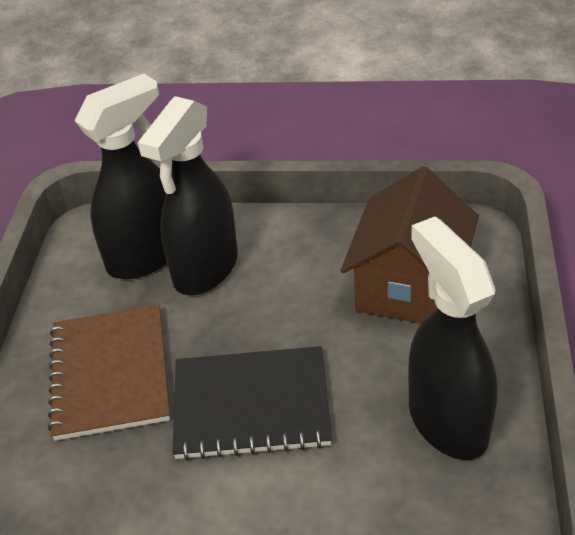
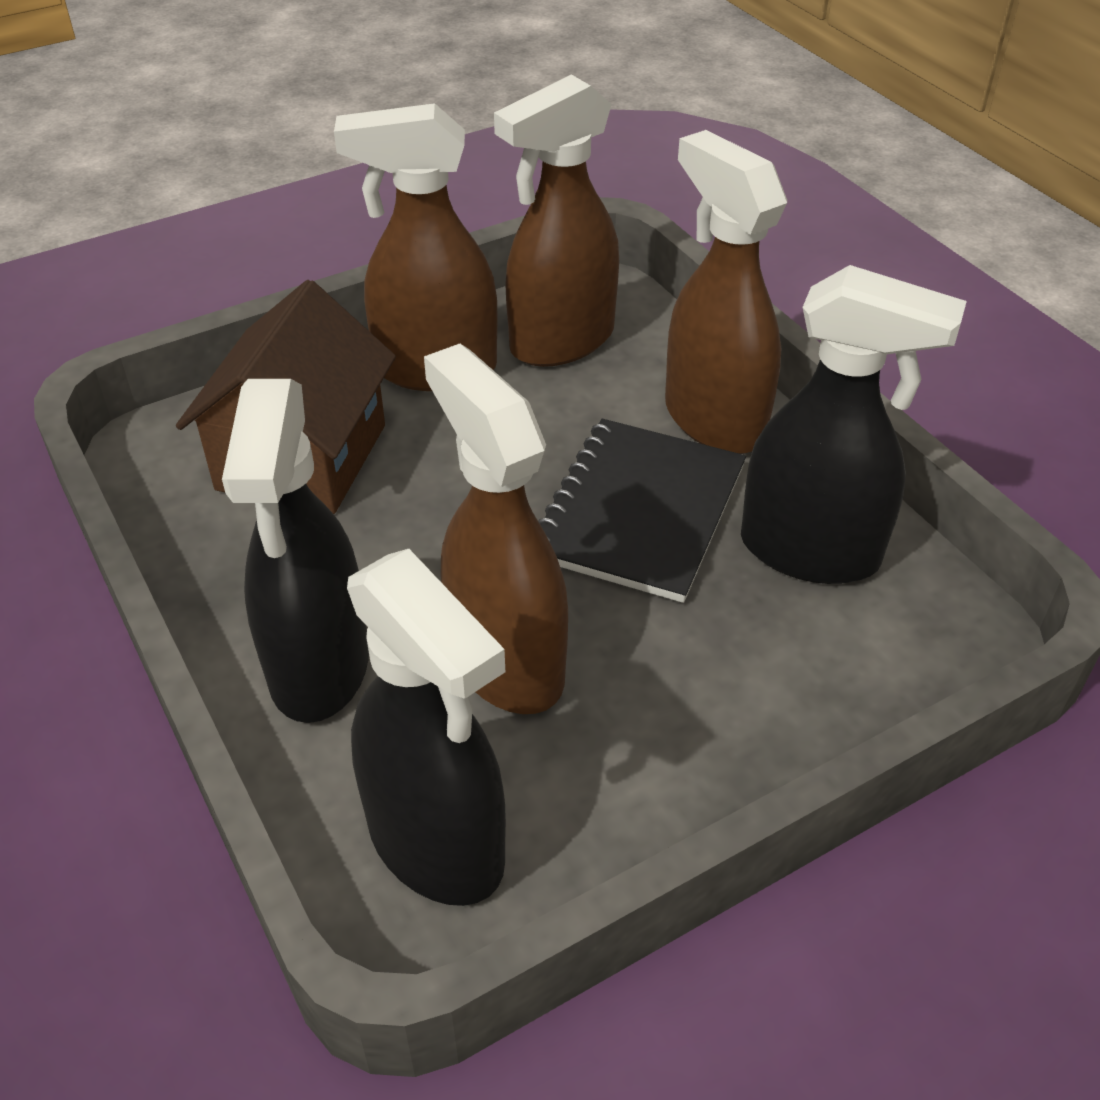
brown notebook: [48,305,170,441] = 1 -> none = 0
brown spray bottle: none = 0 -> [334,103,498,391] [424,344,568,714] [494,74,619,367] [665,130,787,454] = 4

